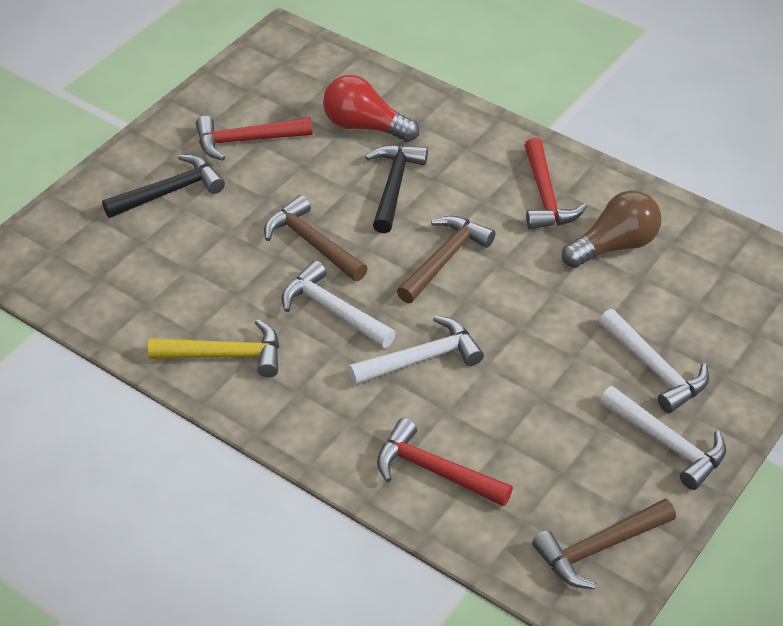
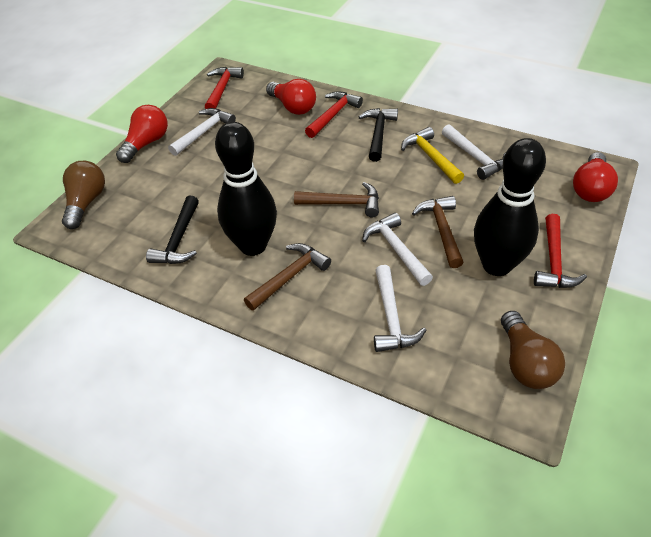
black bowling pin: none = 0 -> [215,122,277,256] [474,138,546,276] = 2
brown light bulb: [562,190,662,268] = 1 -> [62,161,105,229] [501,311,565,389] = 2
red light bulb: [323,75,419,142] = 1 -> [116,105,168,163] [266,79,316,115] [573,152,618,202] = 3

